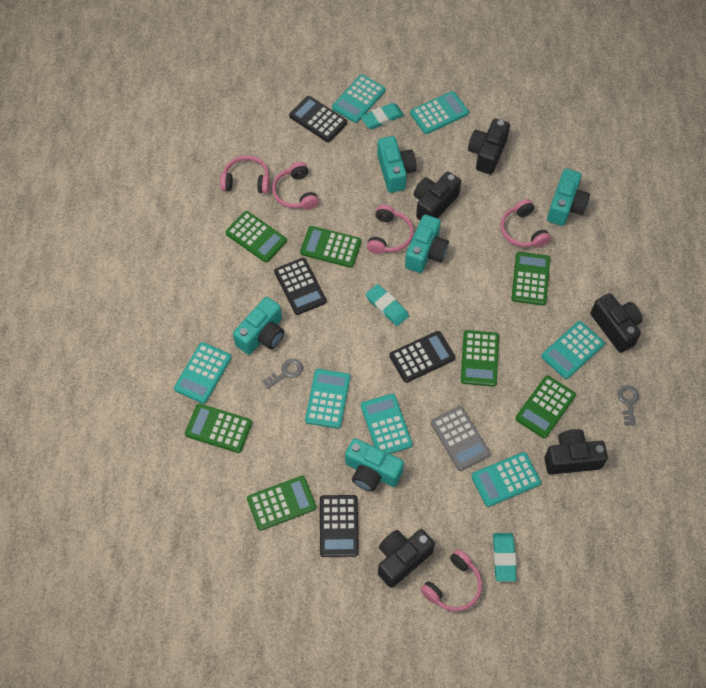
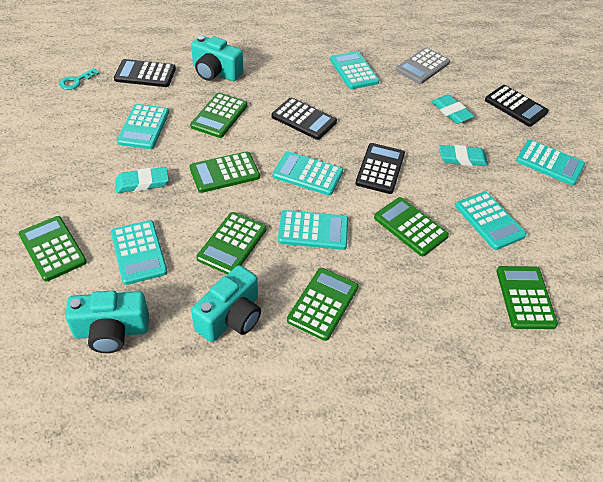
black camera: [378,529,435,588] [414,172,461,220] [468,119,510,175] [544,429,608,475] [591,293,642,353] = 5 -> none = 0
grey key: [262,359,303,389] [617,385,639,426] = 2 -> none = 0
pink headphones: [220,155,270,194] [272,162,319,210] [367,205,414,254] [420,549,482,612] [501,199,551,248] = 5 -> none = 0
turquoise camera: [233,297,284,355] [345,438,404,492] [377,136,417,193] [405,214,449,273] [547,169,590,226] = 5 -> [65,291,149,353] [191,35,243,81] [191,265,261,342] = 3
turquoise key: none = 0 -> [59,68,100,90] = 1

